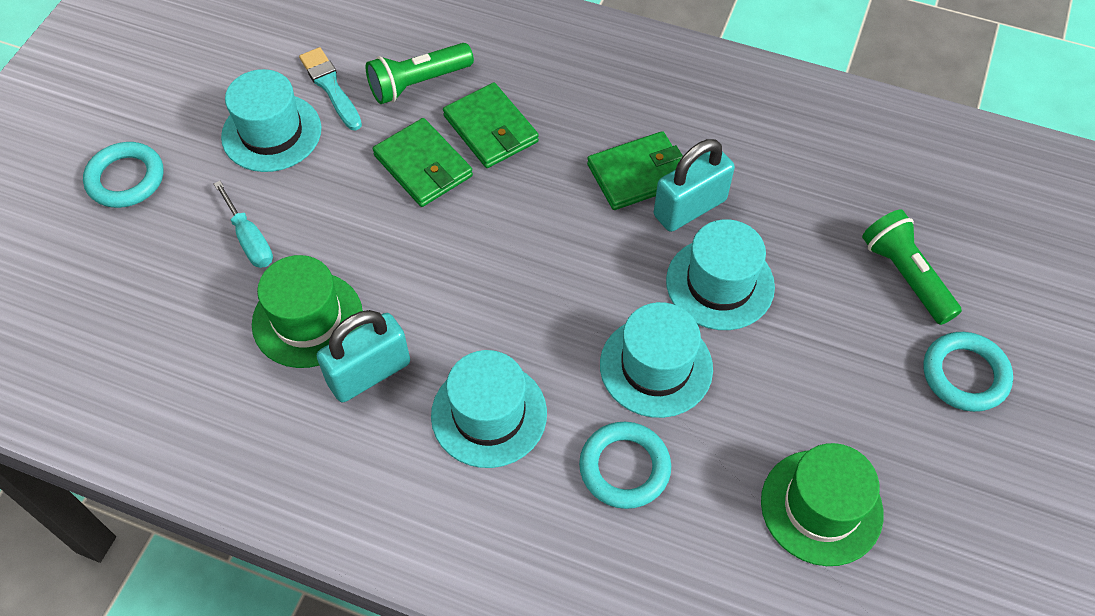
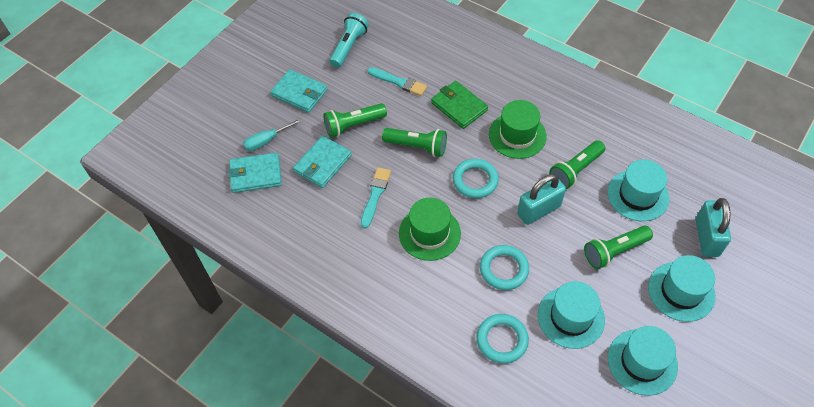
green flashlight: [366,43,474,104] [862,209,962,325] = 2 -> [323,103,387,138] [382,128,447,157] [549,140,606,189] [584,226,653,269] = 4
green wallet: [373,118,473,207] [443,82,539,168] [587,131,683,210] = 3 -> [431,81,488,129] = 1
turquoise brush: [299,47,362,131] = 1 -> [361,167,391,228] [367,67,427,96] = 2
turquoise flashlight: none = 0 -> [329,13,369,68] = 1
turquoise wallet: none = 0 -> [228,152,282,193] [270,69,327,113] [293,136,352,188] = 3

